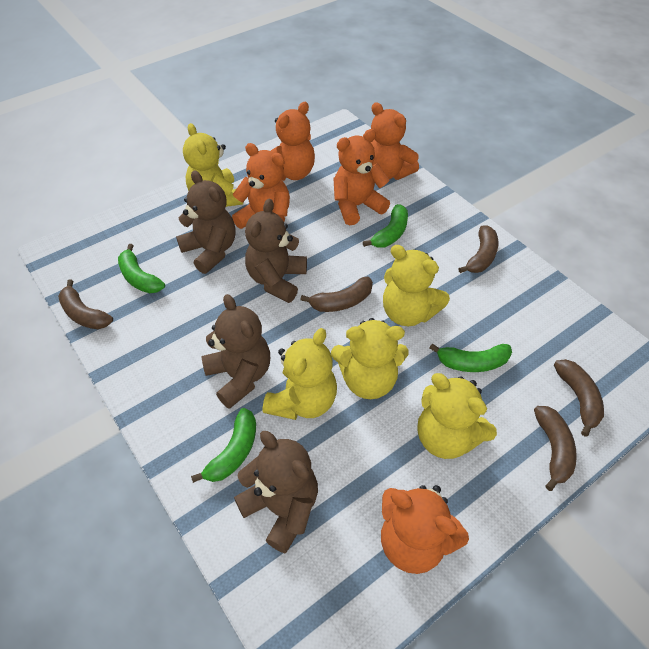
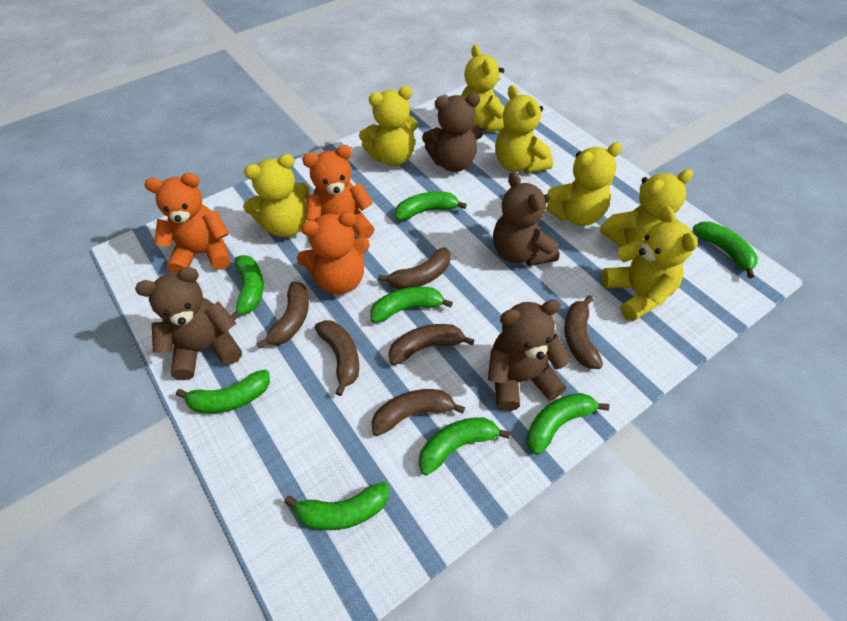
brown banana: [58,279,113,329] [300,277,373,312] [459,225,498,273] [534,406,577,491] [554,359,604,437] = 5 -> [256,282,309,349] [315,320,359,396] [371,389,465,436] [378,248,450,289] [389,324,474,365] [564,295,603,369] = 6
green banana: [118,244,165,293] [191,408,256,483] [363,204,408,248] [430,343,512,372] = 4 -> [176,370,270,413] [231,255,264,321] [284,482,389,530] [370,287,453,323] [395,192,467,220] [419,417,510,476] [527,393,609,455] [693,222,758,278] = 8
orange teddy bear: [232,143,290,229] [271,102,315,181] [333,129,390,225] [371,102,419,180] [381,485,469,574] = 5 -> [144,173,230,273] [297,212,370,294] [302,145,374,239] = 3
yellow teddy bear: [183,123,243,207] [263,328,337,420] [331,318,408,399] [383,245,450,326] [417,373,497,459] = 5 -> [243,154,310,237] [359,86,418,166] [461,45,505,132] [495,85,553,174] [546,142,622,226] [600,169,693,247] [602,206,697,322] = 7

